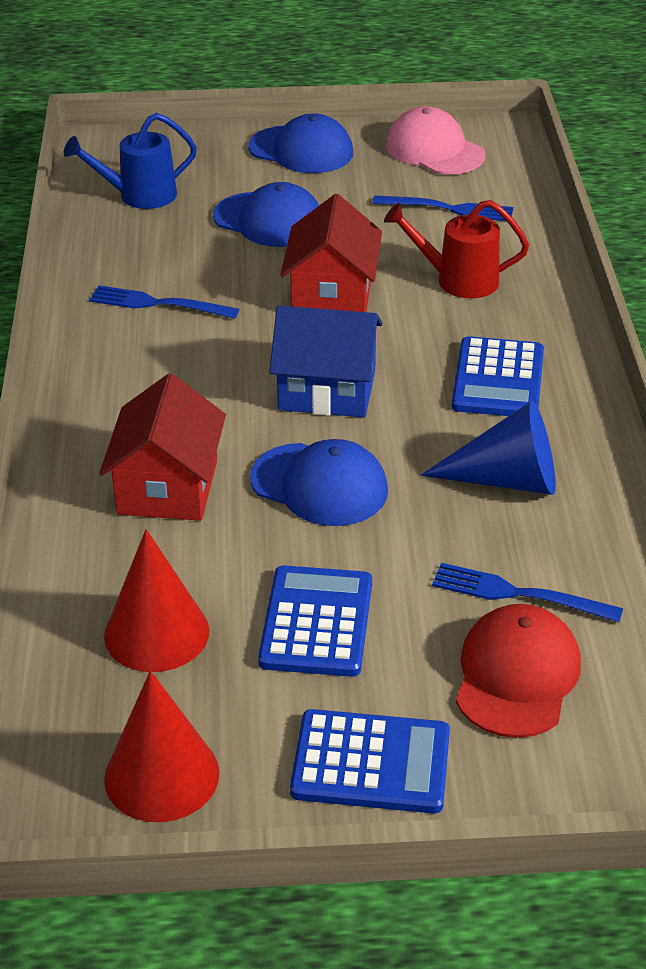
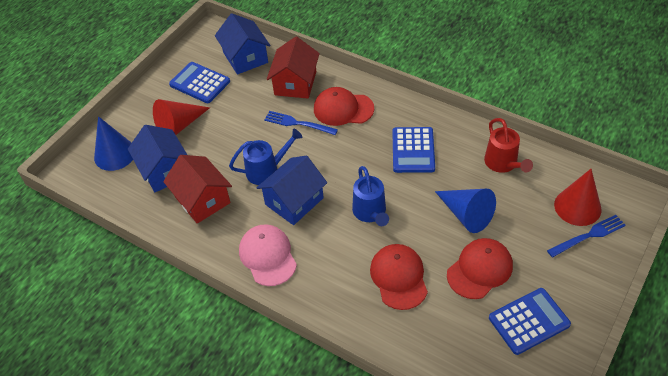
blue cap: [213,182,319,247] [248,113,353,173] [250,439,388,526] = 3 -> none = 0
blue cone: [420,401,556,495] = 1 -> [94,116,133,171] [435,189,496,233] = 2
blue fork: [89,285,239,319] [373,196,513,221] [432,563,623,622] = 3 -> [264,111,338,135] [547,215,626,258] = 2
blue house: [269,305,383,417] = 1 -> [128,125,187,192] [215,13,270,75] [256,156,327,225] = 3
blue watering can: [64,113,197,209] = 1 -> [229,129,303,185] [352,166,389,226] = 2
red cap: [456,604,581,738] = 1 -> [314,87,374,126] [370,244,428,310] [447,238,513,299] = 3

